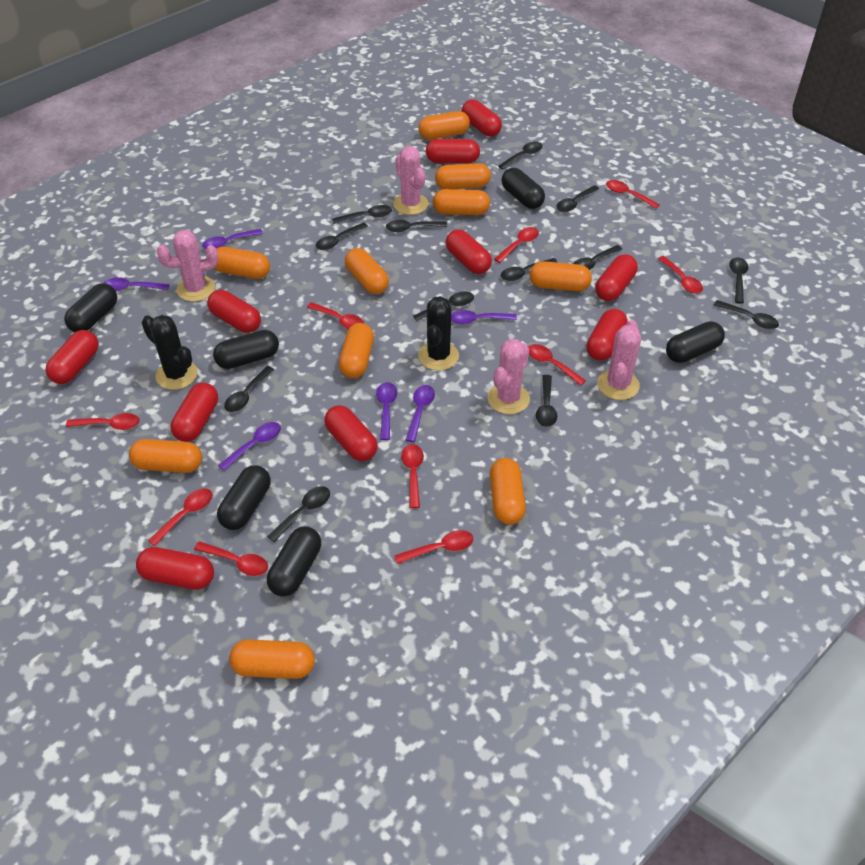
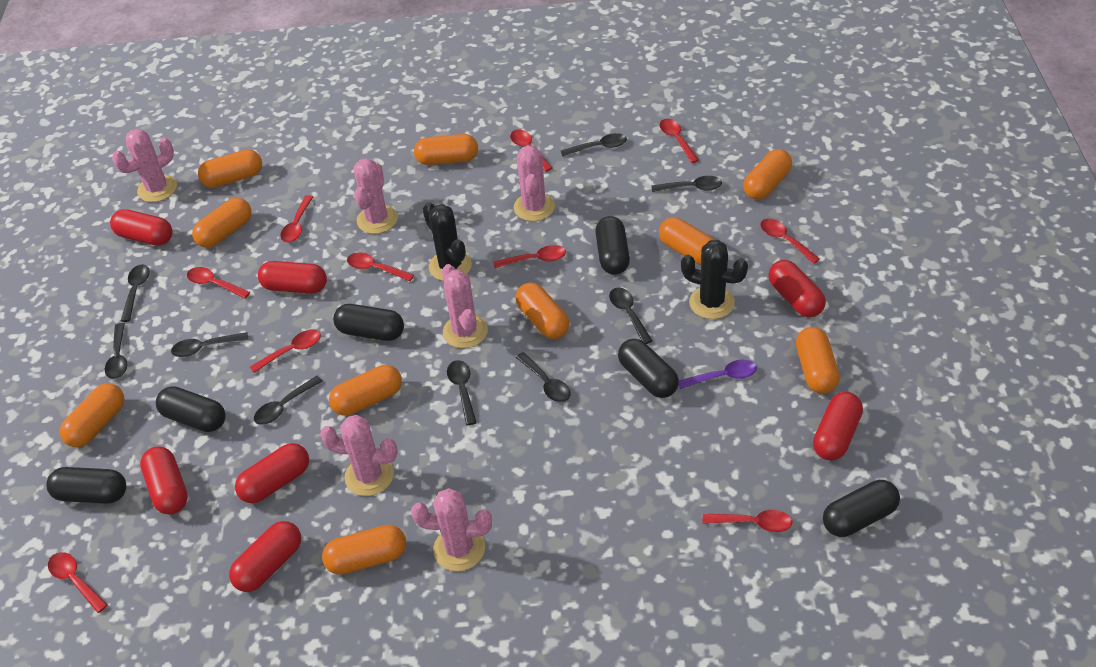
black spoon: [224,366,274,412] [267,486,330,542] [316,222,368,250] [332,205,392,224] [386,220,447,232] [413,291,474,321] [498,141,543,170] [501,258,558,281] [536,375,557,427] [556,185,599,212] [573,245,622,270] [714,300,779,329] [729,257,748,304] = 13 -> [105,323,128,379] [121,264,150,322] [171,332,248,357] [254,376,323,425] [447,360,477,425] [516,352,571,402] [561,133,627,157] [609,288,653,344] [651,176,722,192] = 9
pink cactus: [157,230,218,302] [393,146,428,215] [487,339,530,414] [597,320,641,400] = 4 -> [112,129,177,202] [320,415,398,496] [354,158,398,234] [411,488,492,571] [442,264,488,348] [514,145,555,221] = 6
purple spoon: [104,277,169,291] [202,229,263,249] [218,422,281,471] [376,382,397,440] [406,385,435,442] [451,310,517,324] = 6 -> [678,360,757,389] = 1
red capsule: [45,330,99,384] [136,547,214,590] [170,383,218,442] [207,290,261,333] [324,405,378,461] [426,139,480,163] [446,229,492,274] [462,99,502,137] [587,309,628,360] [595,254,638,301] = 10 -> [110,209,173,246] [140,446,188,514] [229,521,301,592] [235,443,309,503] [258,261,327,294] [768,260,826,317] [813,392,863,460] = 7

